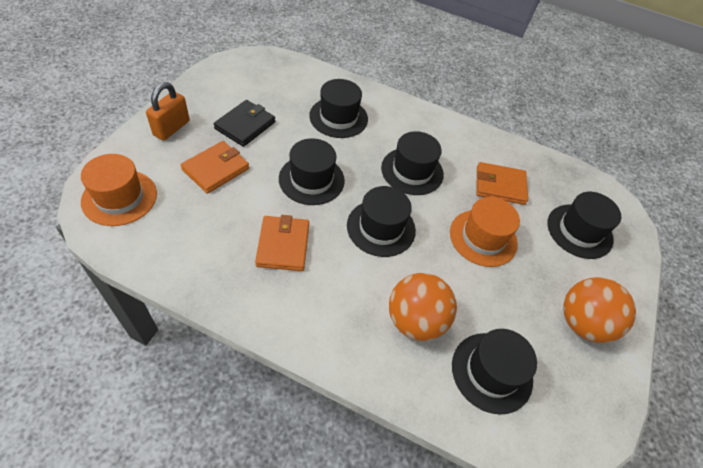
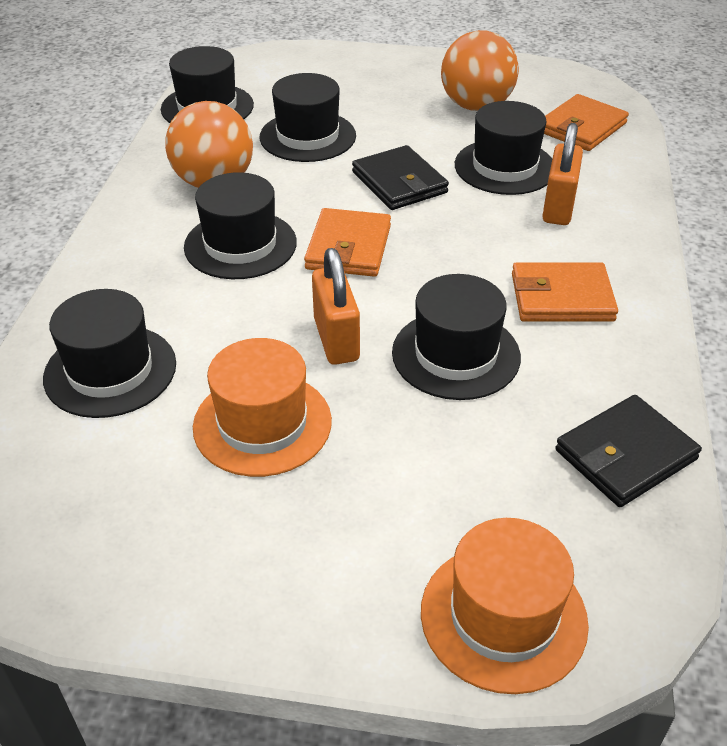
black wallet: [214,100,275,147] = 1 -> [352,145,449,210] [555,395,702,507] = 2
orange padlock: [146,82,189,141] = 1 -> [312,248,360,365] [543,123,583,225] = 2

